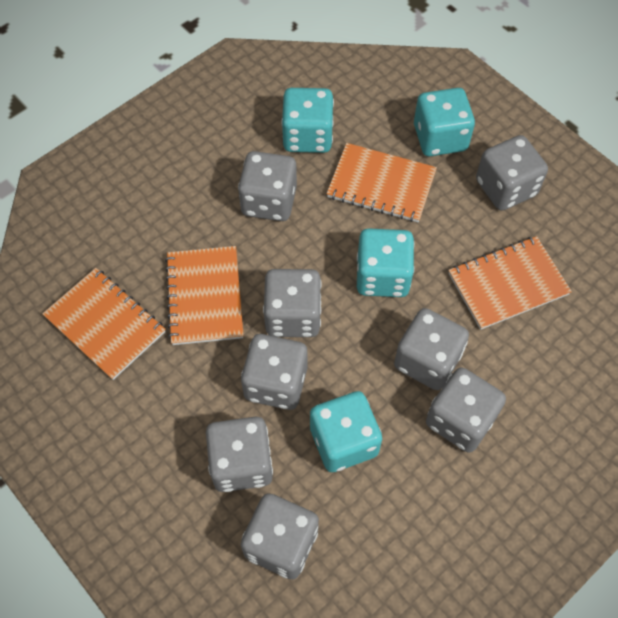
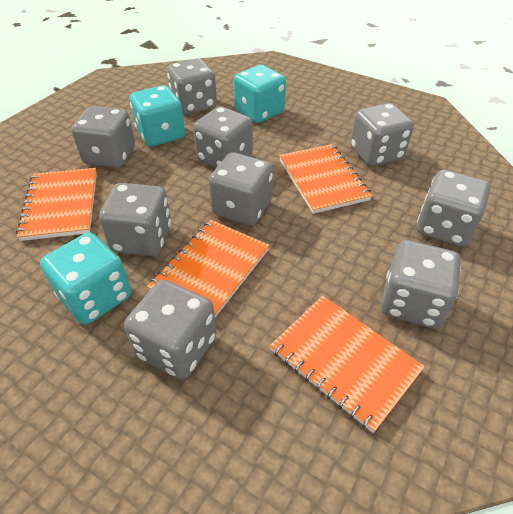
grey dice: [206,417,273,492] [238,151,297,221] [241,334,308,410] [241,494,319,579] [263,269,322,337] [394,308,469,390] [426,367,506,453] [476,135,548,211] = 8 -> [71,106,135,168] [99,183,171,256] [124,280,217,380] [167,58,217,114] [193,106,253,168] [209,152,273,226] [350,103,414,166] [381,240,461,328] [417,170,491,247] = 9
turquoise dice: [281,88,334,153] [310,391,382,472] [357,228,414,297] [414,88,475,156] = 4 -> [40,233,131,325] [130,85,185,147] [234,65,286,123] = 3

